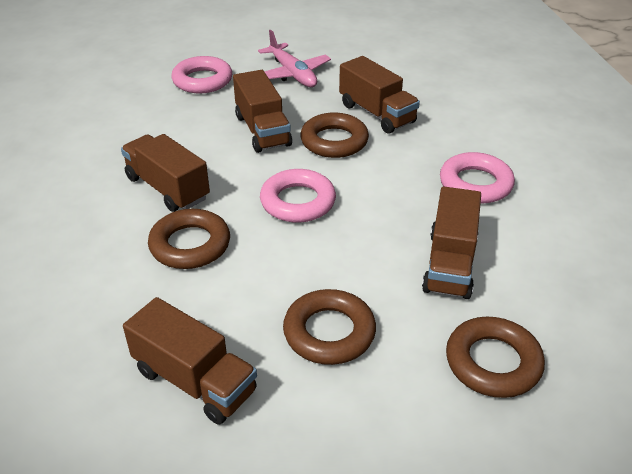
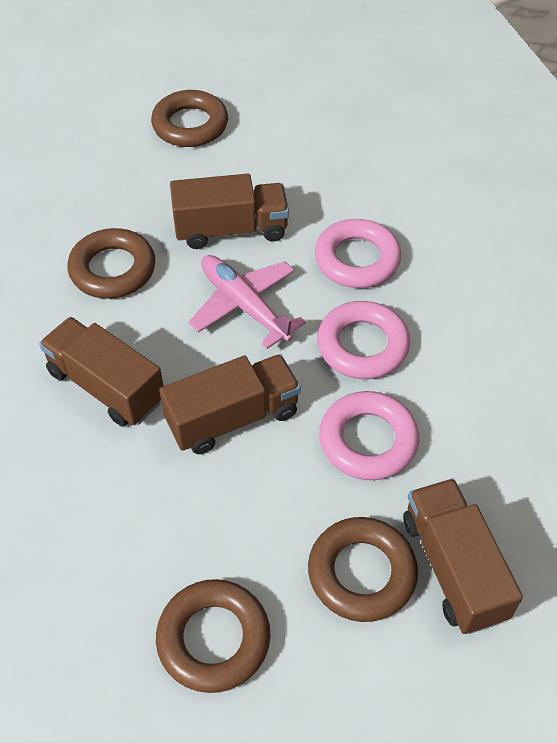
brown truck: [121,134,210,212] [123,297,257,425] [233,70,292,153] [339,56,420,134] [422,186,481,299] = 5 -> [39,317,163,426] [159,354,301,454] [170,174,289,249] [403,479,523,634] = 4

